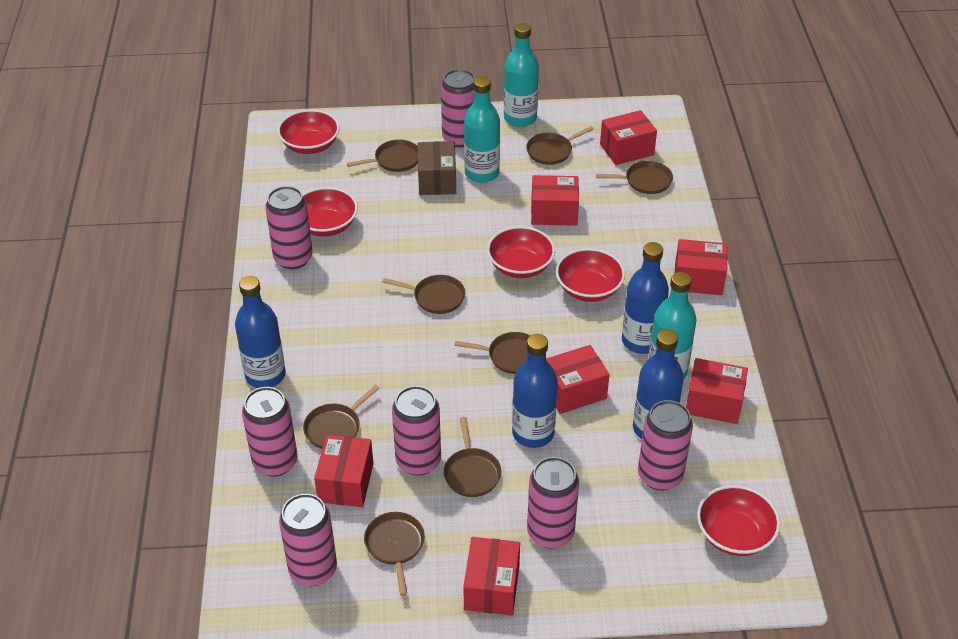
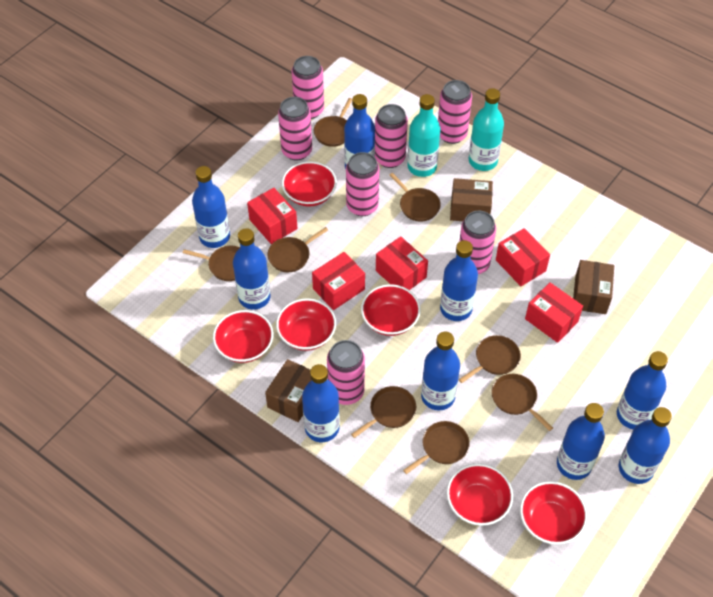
blue bottle: [235,276,286,388] [512,334,558,448] [622,242,669,354] [633,329,684,439] = 4 -> [192,166,230,248] [233,228,270,310] [302,364,340,442] [344,94,375,169] [421,332,460,411] [440,240,478,321] [557,403,605,480] [617,351,668,430] [619,407,672,484] = 9
brown box: [418,141,456,195] = 1 -> [265,359,311,422] [450,178,493,221] [573,260,614,314] = 3
red bowl: [277,109,339,154] [302,187,358,237] [487,226,555,278] [556,248,625,302] [697,485,780,556] = 5 -> [213,310,273,363] [276,298,336,351] [282,161,337,206] [361,284,421,336] [447,464,513,526] [520,481,588,545] = 6
red box: [314,435,374,507] [463,537,520,615] [531,175,579,226] [546,345,610,414] [600,110,657,165] [675,239,728,295] [686,358,748,424] = 7 -> [247,188,298,244] [312,252,365,310] [376,236,428,290] [496,228,550,286] [525,282,583,343] = 5
turquoise bottle: [464,76,500,183] [504,23,539,127] [648,272,697,379] = 3 -> [407,94,441,177] [469,88,504,171] = 2

